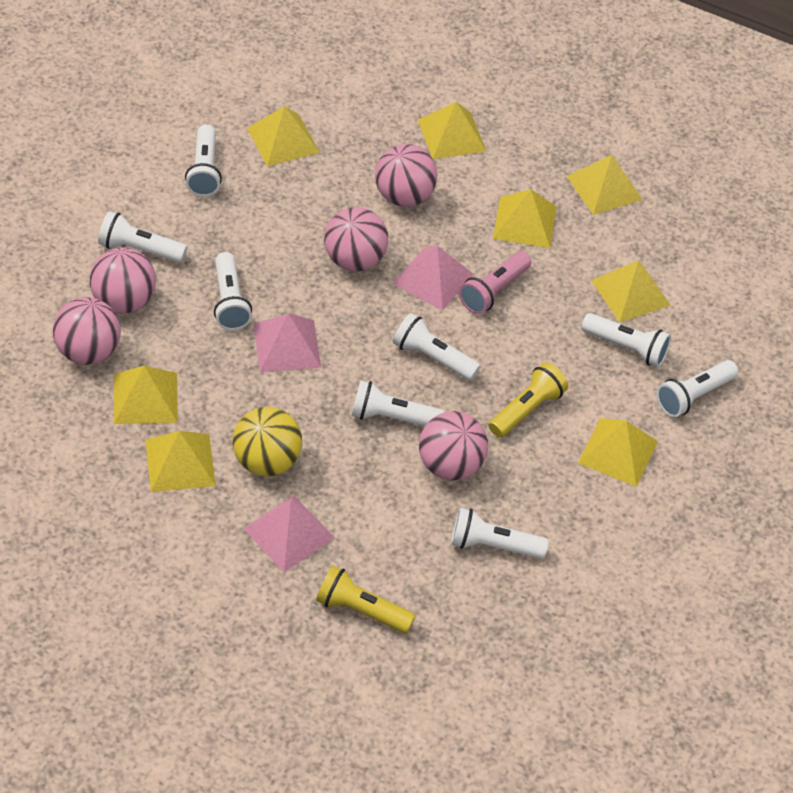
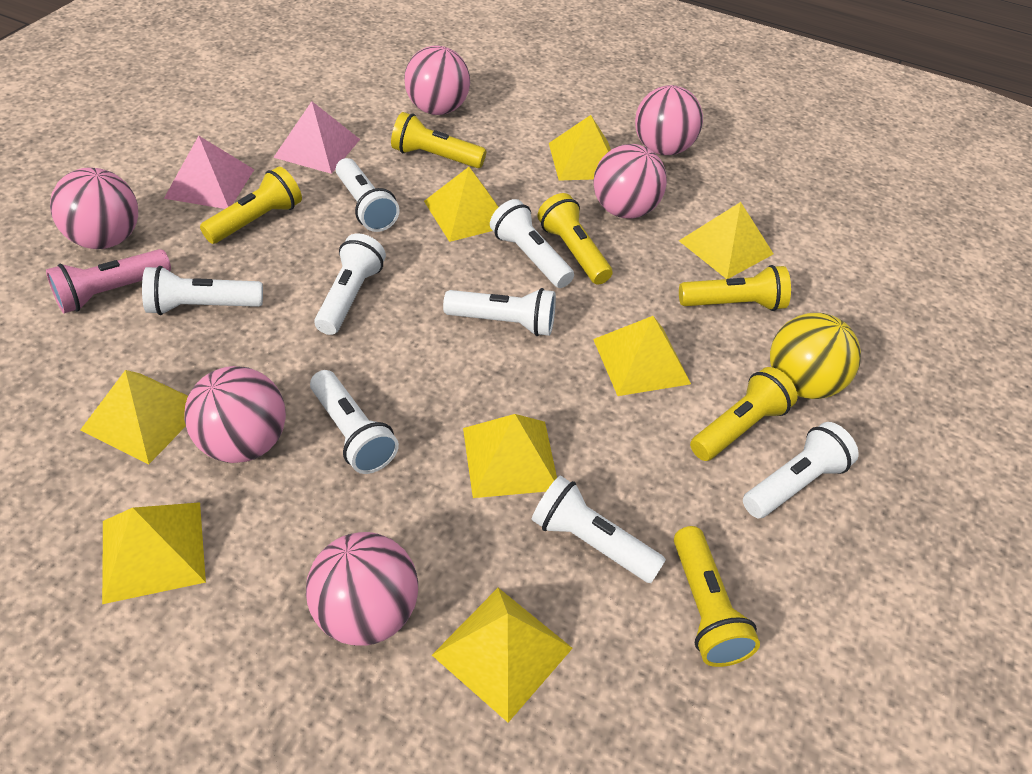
pink ball: [53,297,121,365] [90,247,156,313] [324,207,388,271] [375,144,437,207] [419,411,488,480] = 5 -> [50,168,138,249] [184,366,286,463] [306,532,418,646] [404,45,470,115] [593,144,667,218] [635,85,703,155] = 6
pink pyramid: [243,496,335,572] [254,313,321,372] [393,246,474,311] = 3 -> [164,136,254,209] [273,101,360,174] = 2
yellow flashlight: [316,566,416,633] [489,362,568,438] = 2 -> [200,167,302,244] [391,112,486,168] [538,193,613,285] [674,526,760,667] [679,265,791,311] [690,367,797,461] = 6

